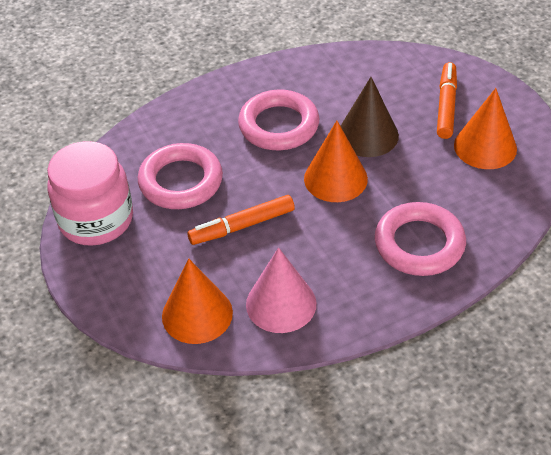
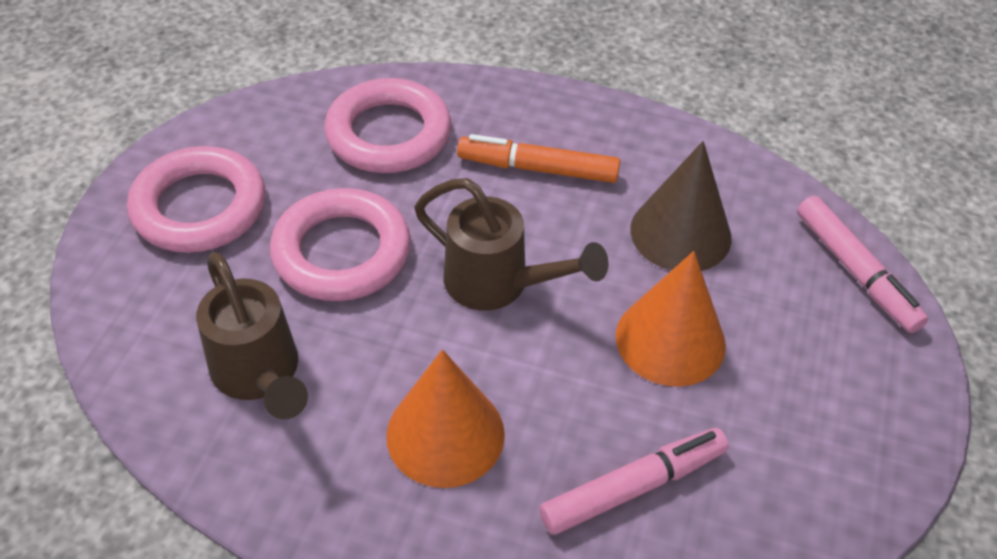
brown watering can: none = 0 -> [196,252,308,419] [414,178,609,311] = 2
orange cone: [162,258,233,344] [304,121,368,202] [454,88,517,169] = 3 -> [386,349,505,488] [616,251,726,387] = 2
orange marker: [187,195,295,245] [437,62,457,139] = 2 -> [457,134,620,183] = 1
pink cone: [246,247,317,333] = 1 -> none = 0
pink jar: [47,141,133,246] = 1 -> none = 0
pink marker: none = 0 -> [539,428,729,535] [797,196,928,333] = 2

